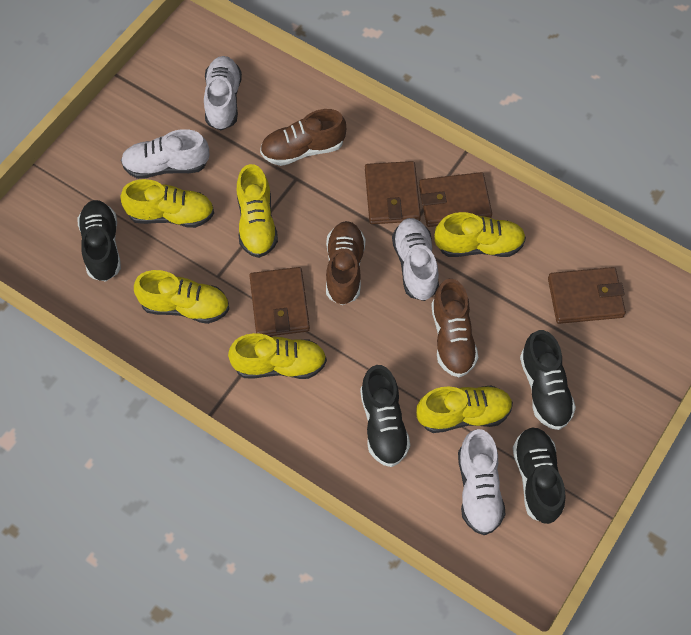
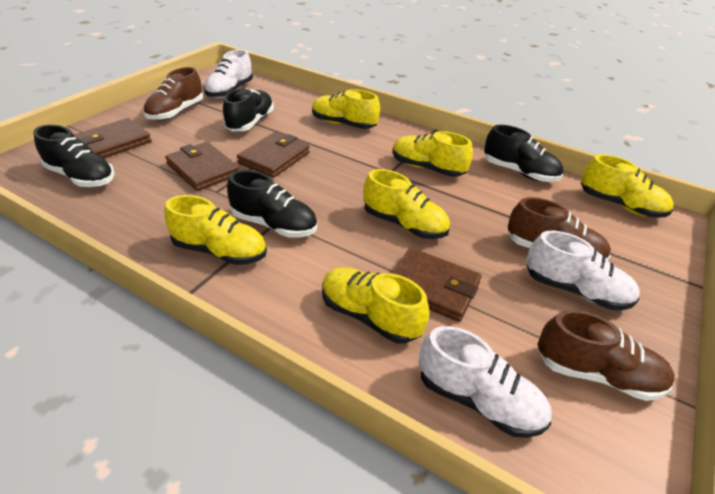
white shoe: [121,129,209,179] [204,56,242,130] [392,218,439,301] [458,429,506,535] = 4 -> [204,49,253,98] [419,326,551,438] [526,231,640,310] = 3

